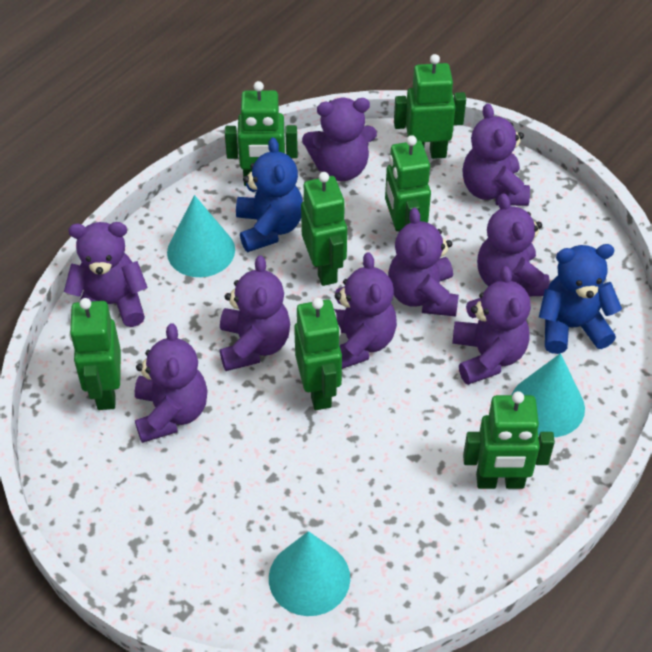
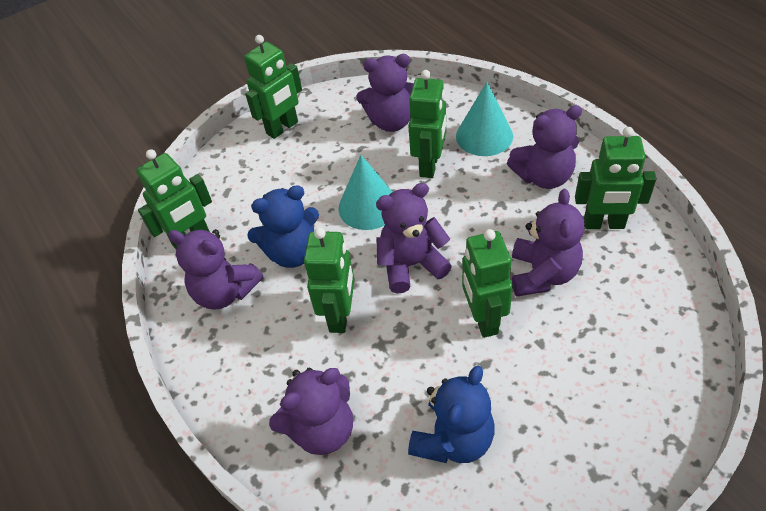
green robot: [69,298,121,410] [225,81,298,186] [294,298,342,410] [301,172,347,286] [385,135,431,231] [394,54,466,159] [463,391,555,489] = 7 -> [136,149,212,249] [244,35,302,139] [304,228,355,333] [408,70,446,178] [462,229,513,338] [575,127,656,229] = 6
purple teddy bear: [64,222,148,327] [135,323,207,443] [220,255,290,371] [302,98,377,181] [334,252,397,369] [388,208,459,317] [452,266,531,385] [462,104,530,206] [477,194,550,296] = 9 -> [168,229,263,310] [269,367,353,455] [356,54,414,132] [376,183,452,294] [507,105,582,189] [512,189,585,297] = 6
turquoise cone: [167,195,235,277] [269,531,350,616] [512,353,585,437] = 3 -> [339,155,393,230] [456,82,513,156] = 2

